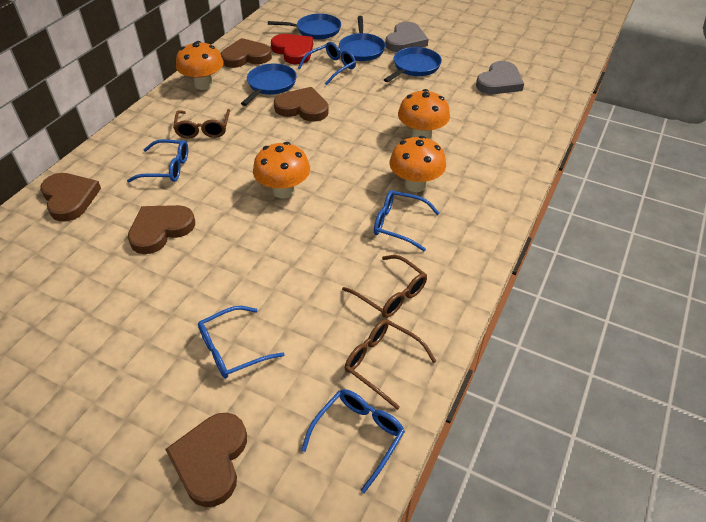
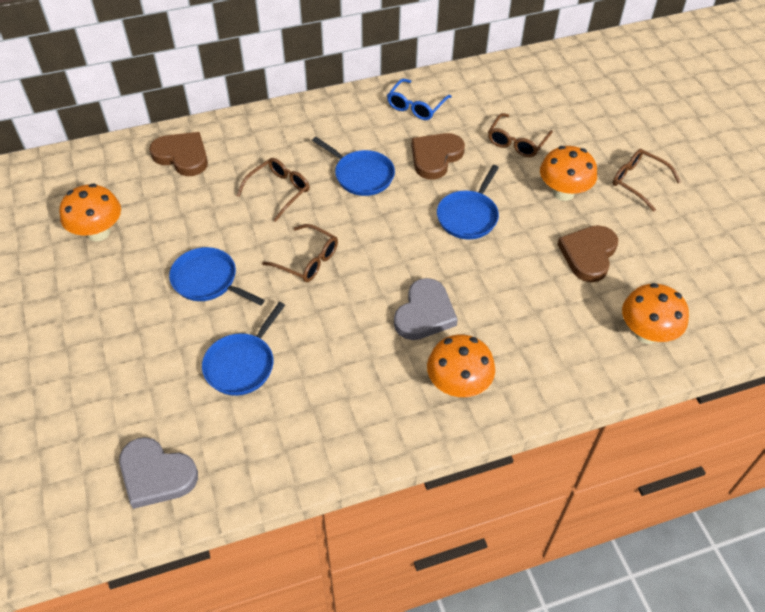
blue glasses: [127,139,188,182] [198,306,284,379] [298,42,356,86] [301,389,405,493] [374,190,440,252] = 5 -> [387,79,452,120] = 1
brown glasses: [173,109,230,139] [342,255,427,318] [345,319,436,410] = 3 -> [237,158,310,222] [262,224,338,282] [488,113,553,157] [613,149,681,212] = 4
brown heart: [40,173,101,221] [128,205,195,254] [165,413,247,507] [221,38,272,68] [274,87,329,122] = 5 -> [149,132,208,176] [412,133,465,180] [557,225,618,282] = 3
red heart: [271,34,313,64] = 1 -> none = 0

